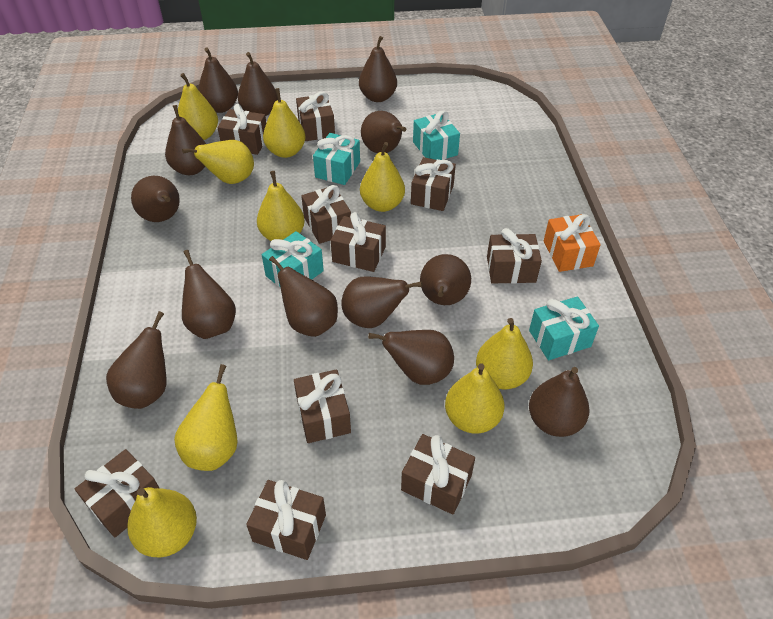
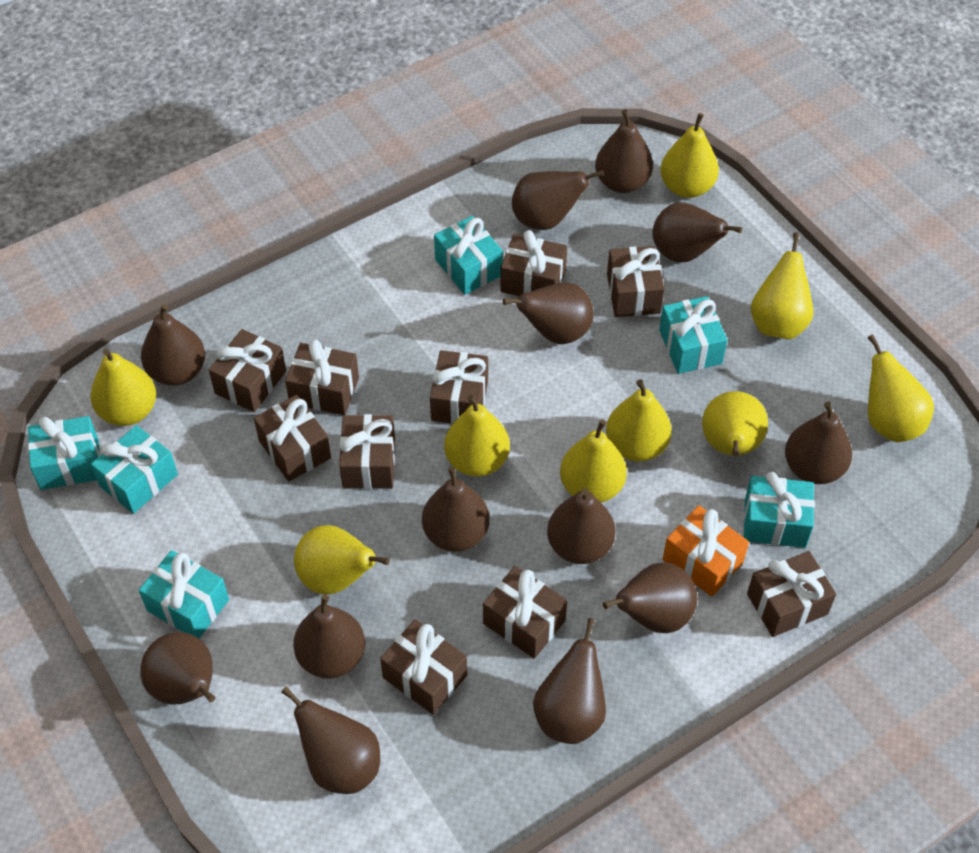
turquoise gift: [262,231,324,288] [313,133,360,185] [413,110,460,160] [529,296,599,360] = 4 -> [28,416,100,490] [91,425,178,514] [139,550,229,638] [434,216,503,295] [659,296,727,374] [744,472,815,548] = 6

